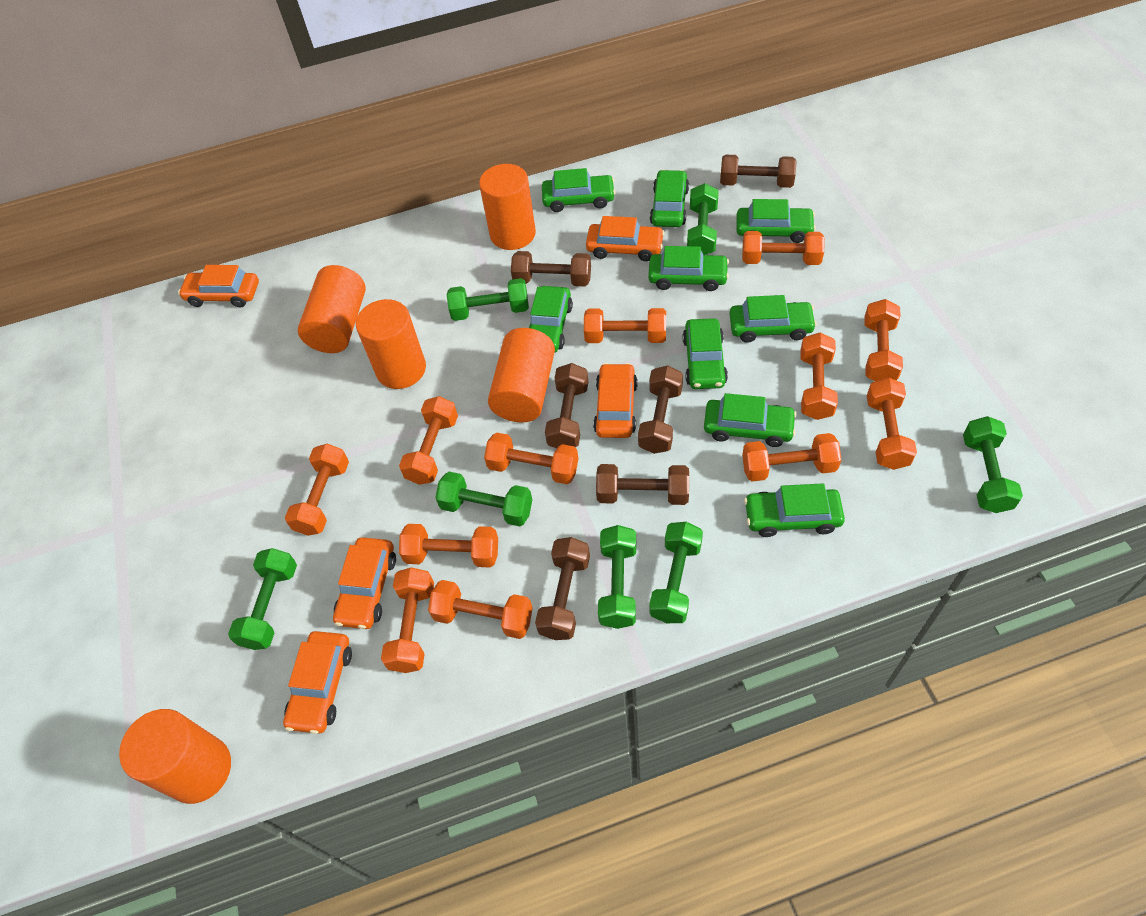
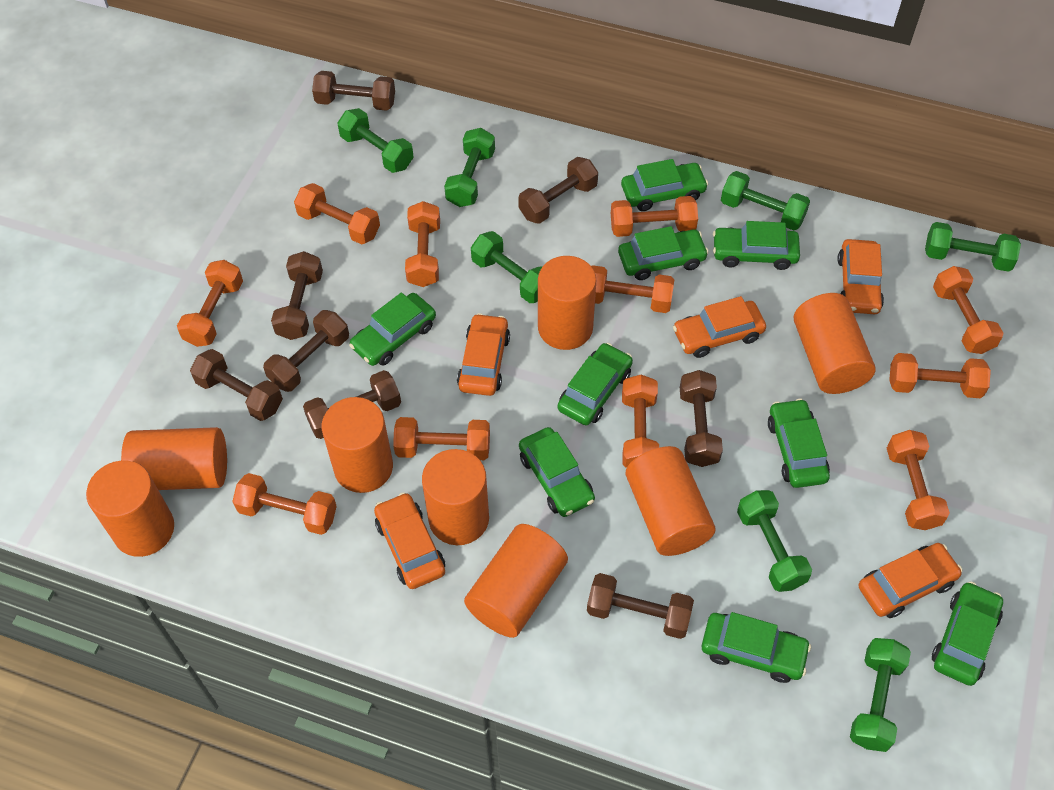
brown dumbbell: [511,251,591,287] [535,537,590,640] [545,363,588,448] [596,464,689,505] [638,365,683,454] [720,155,797,188] = 6 -> [190,349,283,421] [263,310,349,392] [271,251,323,340] [303,370,401,439] [312,71,395,111] [518,157,598,224] [587,573,694,639] [680,370,723,467] = 8
orange cylinder: [119,709,231,804] [298,265,366,353] [356,299,426,389] [479,164,536,250] [488,328,555,422] = 5 -> [86,461,174,557] [121,427,227,490] [322,397,393,493] [422,449,489,545] [464,524,568,638] [538,256,596,350] [625,446,716,556] [794,293,876,394] = 8
orange dumbbell: [285,444,349,536] [381,567,434,673] [399,396,458,485] [399,524,498,568] [428,580,533,639] [484,433,578,484] [584,308,666,343] [742,231,825,265] [742,433,842,481] [800,333,838,420] [864,299,903,381] [867,377,917,470] = 12 -> [177,260,243,347] [232,473,337,535] [294,183,380,245] [393,417,490,460] [405,201,440,287] [591,265,674,313] [611,196,698,237] [622,375,659,468] [887,430,950,530] [889,353,991,398] [933,266,1003,354] = 11

